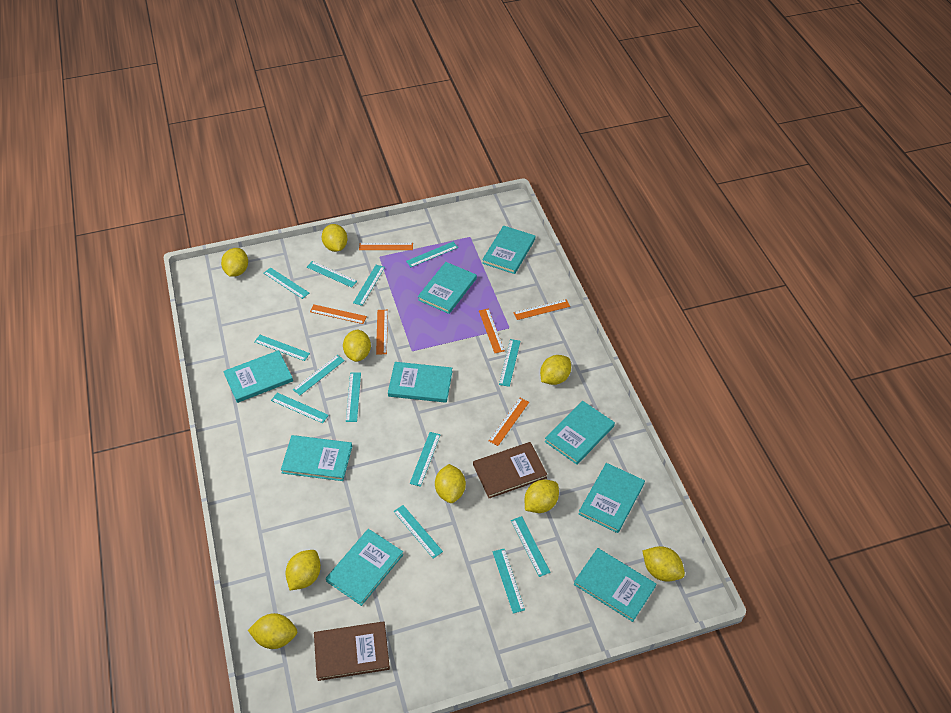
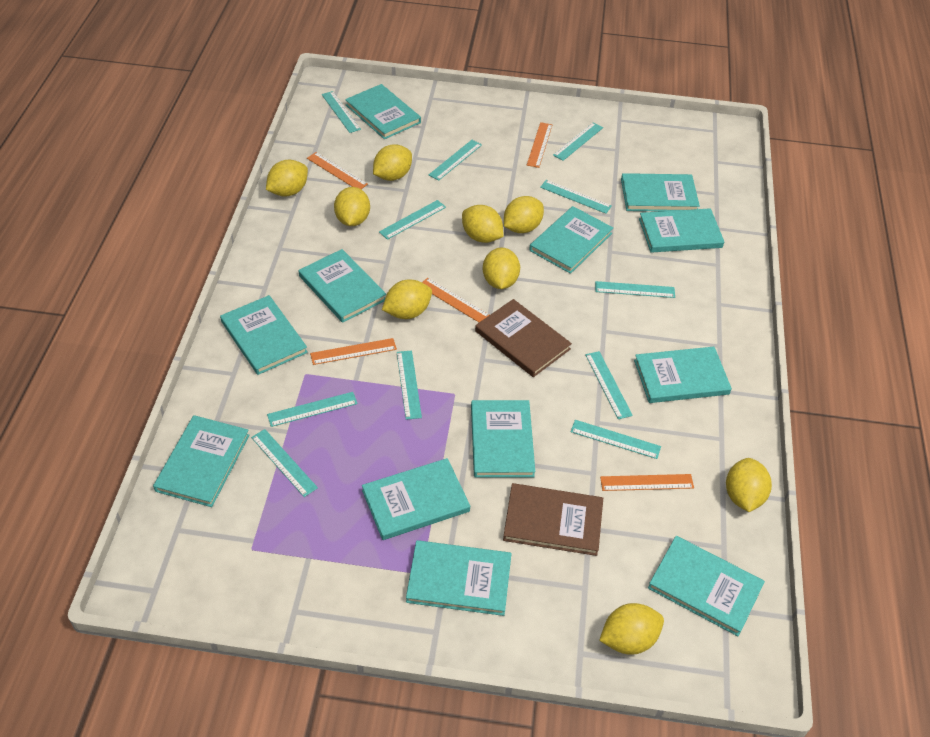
orange ruler: [310,305,367,324] [359,243,413,250] [376,310,388,355] [479,308,505,353] [489,398,529,446] [514,299,570,320] = 6 -> [307,152,368,189] [310,338,397,365] [422,278,489,322] [527,122,552,168] [600,474,694,491] = 5
turquoise book: [223,350,293,403] [281,435,352,481] [326,529,404,606] [388,362,452,403] [418,262,477,314] [482,226,535,274] [545,401,615,465] [574,548,656,622] [579,463,645,533] = 9 -> [153,415,249,507] [220,295,308,375] [299,249,386,323] [345,84,421,139] [362,458,470,540] [406,540,512,616] [471,400,535,478] [529,206,613,274] [621,173,700,211] [634,347,732,403] [639,208,724,252] [648,536,765,636] = 12
turquoise ruler: [254,335,310,361] [264,267,309,299] [271,393,329,423] [293,355,345,395] [307,261,357,288] [346,372,361,422] [353,265,385,306] [393,505,443,559] [406,242,458,267] [410,432,440,487] [493,549,525,614] [499,339,520,387] [511,516,551,577] = 13 -> [251,429,318,497] [267,392,358,427] [322,91,361,133] [379,200,446,240] [397,351,422,420] [429,140,482,181] [540,180,612,214] [553,122,603,161] [571,420,661,459] [585,351,633,419] [595,281,675,298] = 11

